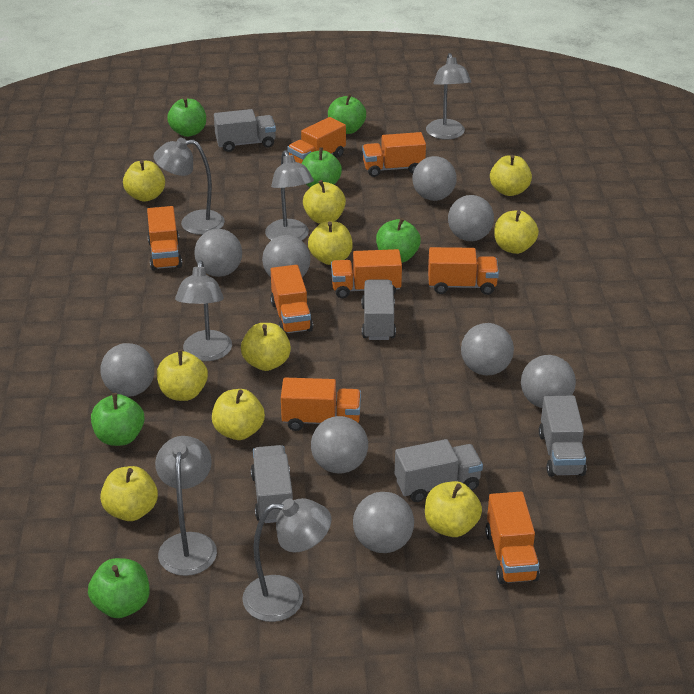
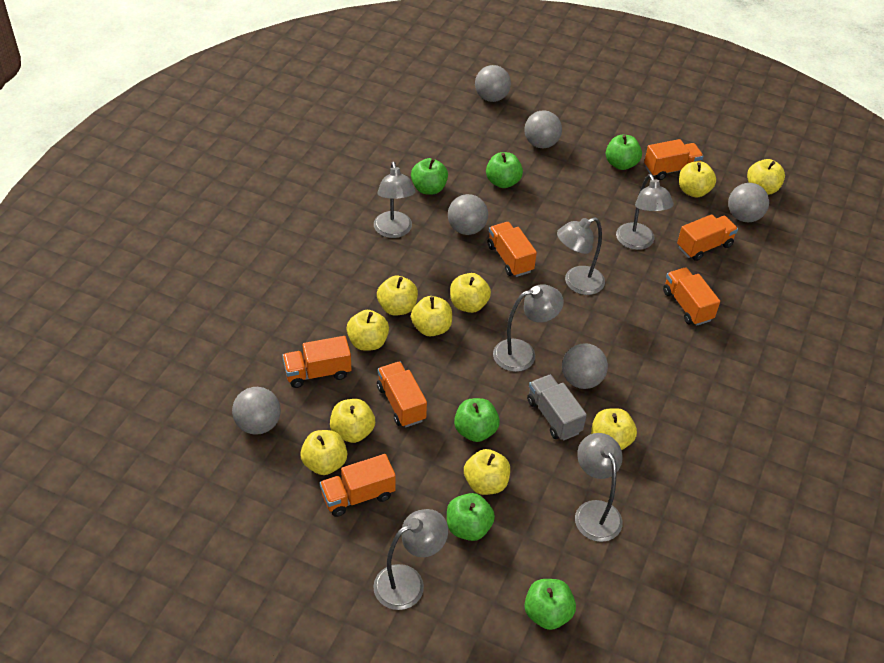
grey ball: [100,343,155,397] [194,229,242,277] [262,235,311,277] [311,416,368,473] [353,492,414,553] [413,156,456,201] [448,195,494,241] [461,323,514,375] [521,355,576,408] = 9 -> [232,387,281,435] [448,194,488,235] [475,65,511,102] [524,110,562,148] [562,343,608,389] [728,183,769,222] = 6
grey truck: [214,109,276,152] [251,445,293,523] [361,280,396,340] [395,439,483,502] [539,395,587,477] = 5 -> [527,374,587,441] = 1
orange truck: [147,206,182,270] [270,265,313,333] [281,378,361,431] [287,117,346,163] [331,249,402,298] [362,132,426,177] [428,247,499,295] [485,492,540,584] = 8 -> [282,336,351,388] [320,454,396,517] [377,361,427,427] [488,222,537,277] [644,139,703,180] [663,268,720,326] [677,214,738,261] = 7

